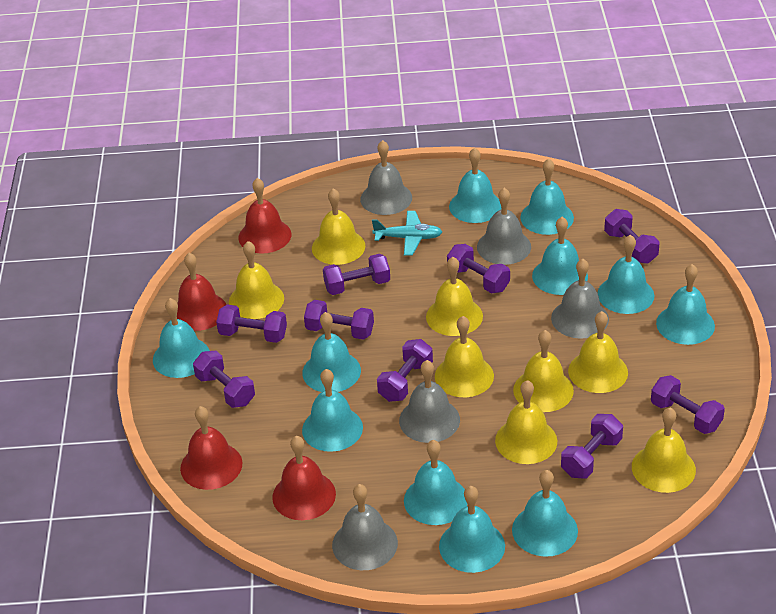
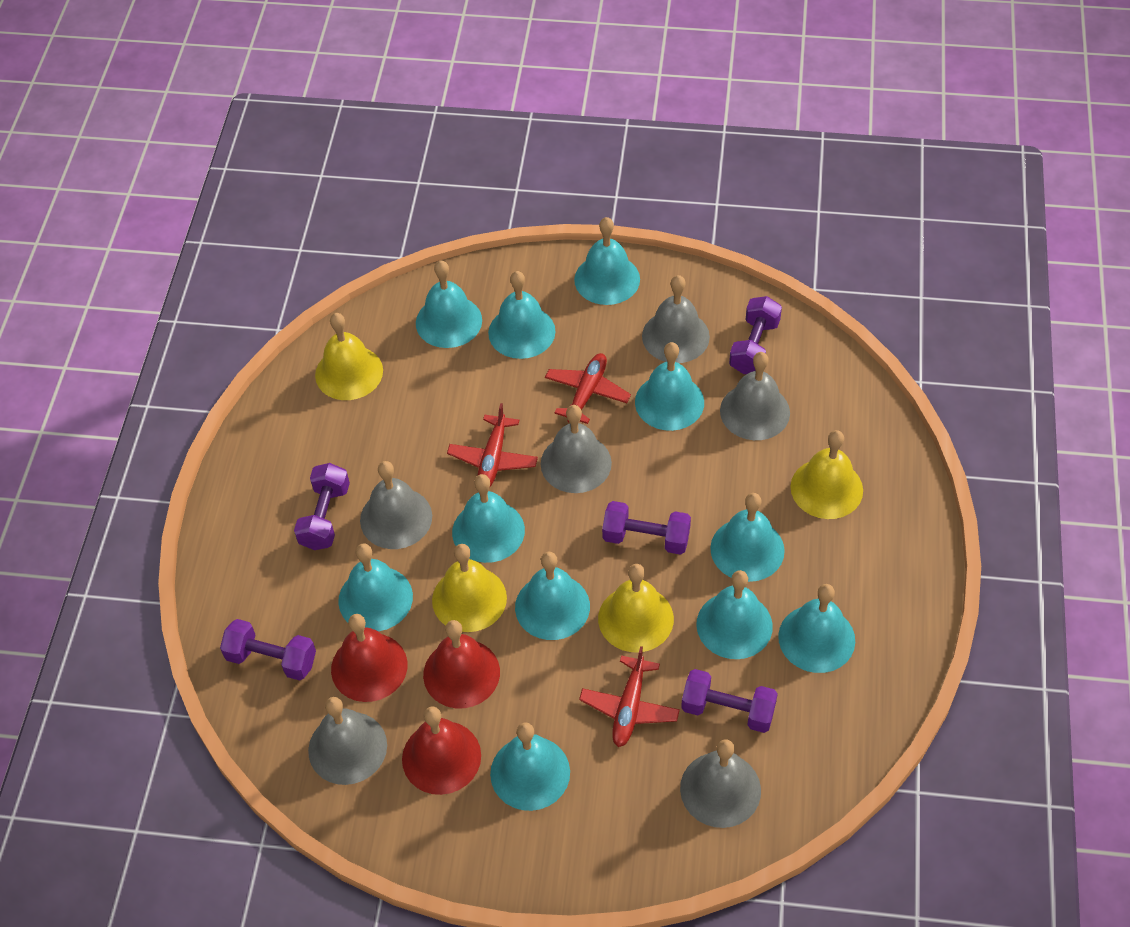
grey bell: [332,484,398,570] [360,140,412,215] [399,360,460,443] [477,188,531,265] [551,259,609,339] = 5 -> [308,697,387,785] [360,461,432,549] [541,405,612,493] [642,275,710,363] [680,739,761,828] [720,352,790,440] = 6
purple dumbbell: [193,351,255,408] [216,304,287,343] [304,300,374,340] [323,254,390,295] [377,339,433,402] [447,244,510,293] [561,414,623,479] [604,209,660,264] [651,375,725,434] = 9 -> [220,619,316,681] [294,463,350,550] [602,501,691,555] [681,669,778,733] [729,296,782,374] = 5
red bell: [177,253,227,331] [180,406,242,490] [238,178,291,254] [272,436,336,520] = 4 -> [331,614,407,702] [402,706,481,795] [423,620,500,708] = 3
red plane: none = 0 -> [447,403,538,487] [545,353,631,424] [579,646,680,747] = 3
turquoise plane: [372,211,442,256] = 1 -> none = 0
yellow bell: [229,241,284,319] [312,188,366,265] [426,257,483,336] [435,316,494,397] [495,380,557,464] [513,330,574,412] [568,311,628,393] [632,408,696,493] = 8 -> [315,313,383,400] [432,544,507,632] [598,564,674,652] [790,430,863,519] = 4

